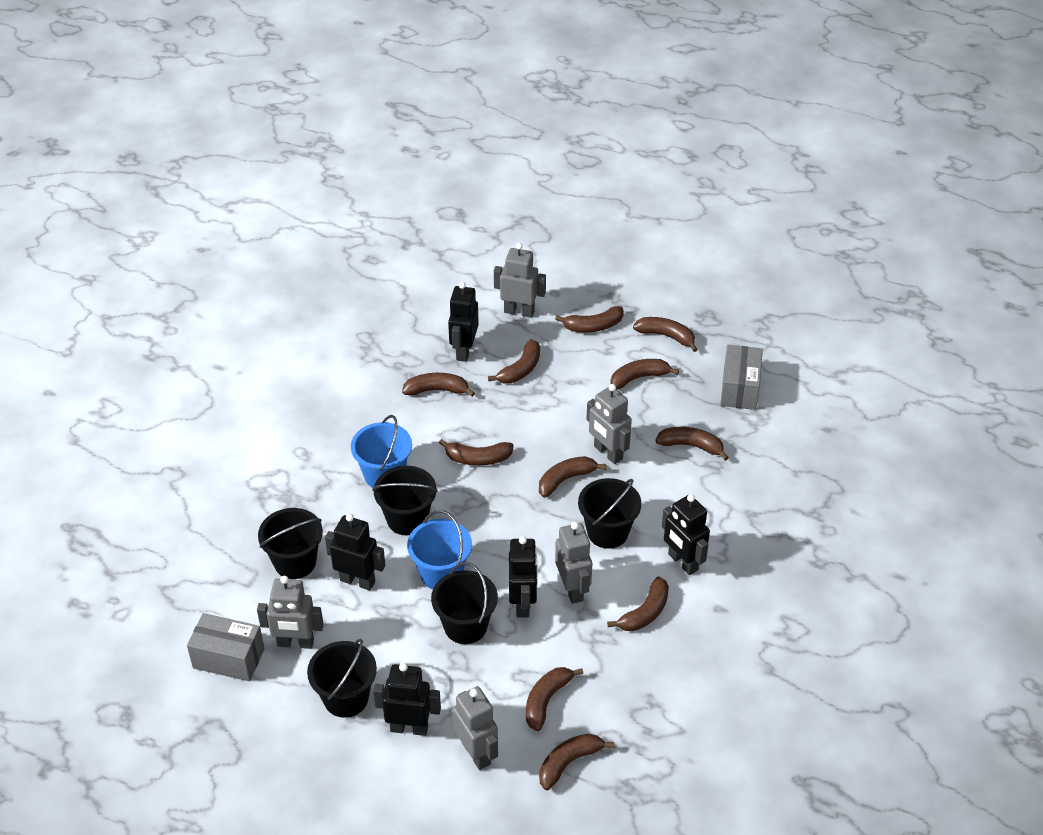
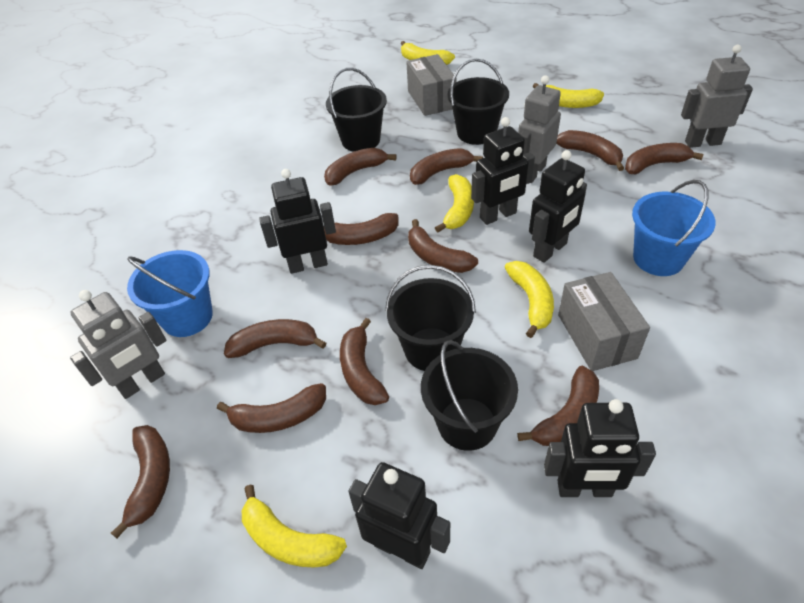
black bucket: [258,508,323,579] [307,639,377,718] [372,466,438,535] [431,562,498,644] [578,478,641,549] = 5 -> [326,68,387,152] [385,265,476,371] [421,340,518,451] [447,59,509,145] = 4
grey robot: [257,576,324,649] [452,686,498,770] [494,243,546,318] [555,522,592,604] [586,384,632,464] = 5 -> [70,290,166,399] [518,75,561,183] [681,45,753,148] = 3
yellow banana: none = 0 -> [242,485,347,568] [401,41,455,65] [435,174,474,232] [505,261,554,338] [533,83,604,108] = 5

